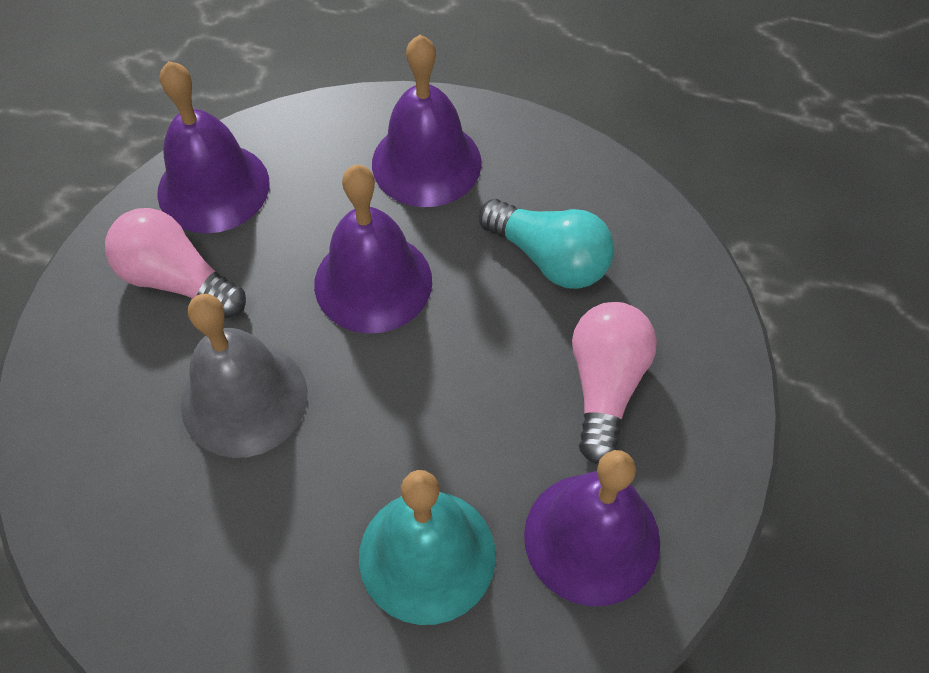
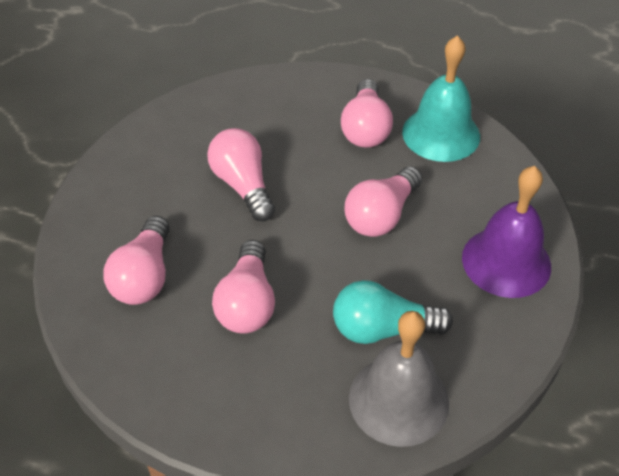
pink light bulb: [105,208,246,318] [572,302,657,464] = 2 -> [104,216,170,305] [207,128,275,221] [212,240,275,333] [341,79,393,148] [345,166,422,237] = 5
purple bell: [157,61,269,233] [314,165,432,333] [372,35,481,207] [524,450,660,606] = 4 -> [462,166,551,298] = 1

